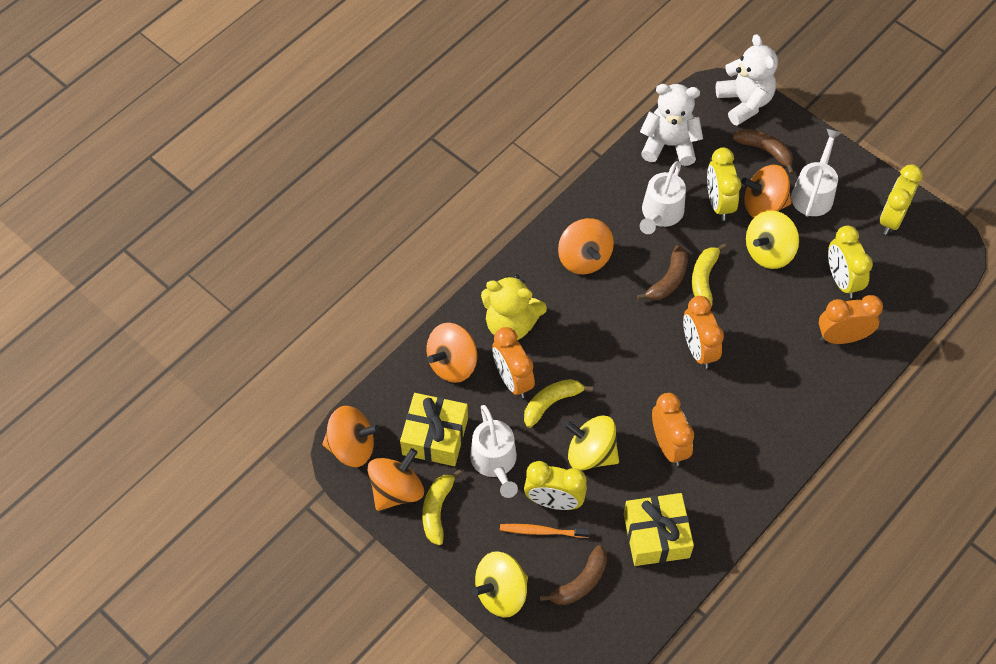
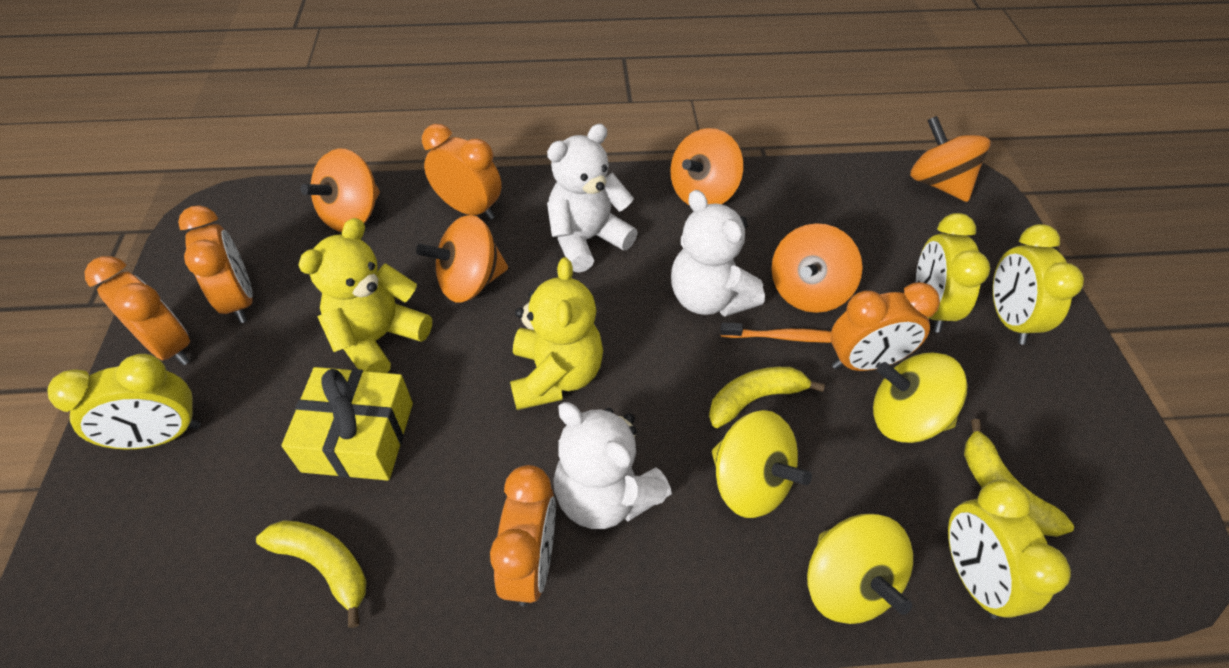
brown banana: [540,545,607,605] [637,245,688,300] [732,129,794,174] = 3 -> none = 0
orange clock: [492,327,535,398] [652,393,694,466] [683,296,724,369] [819,295,883,344] = 4 -> [85,256,190,365] [178,205,253,323] [422,124,502,220] [490,465,556,606] [831,282,940,371] = 5
white teddy bear: [640,84,703,166] [716,34,778,125] = 2 -> [547,124,638,273] [554,402,672,529] [671,190,765,317] = 3
white watering can: [470,405,518,498] [640,161,686,234] [791,129,841,217] = 3 -> none = 0
yellow gift: [400,393,468,466] [623,493,694,566] = 2 -> [281,367,413,481] = 1
yellow teddy bear: [481,275,547,340] = 1 -> [298,218,432,373] [510,257,603,410] = 2

